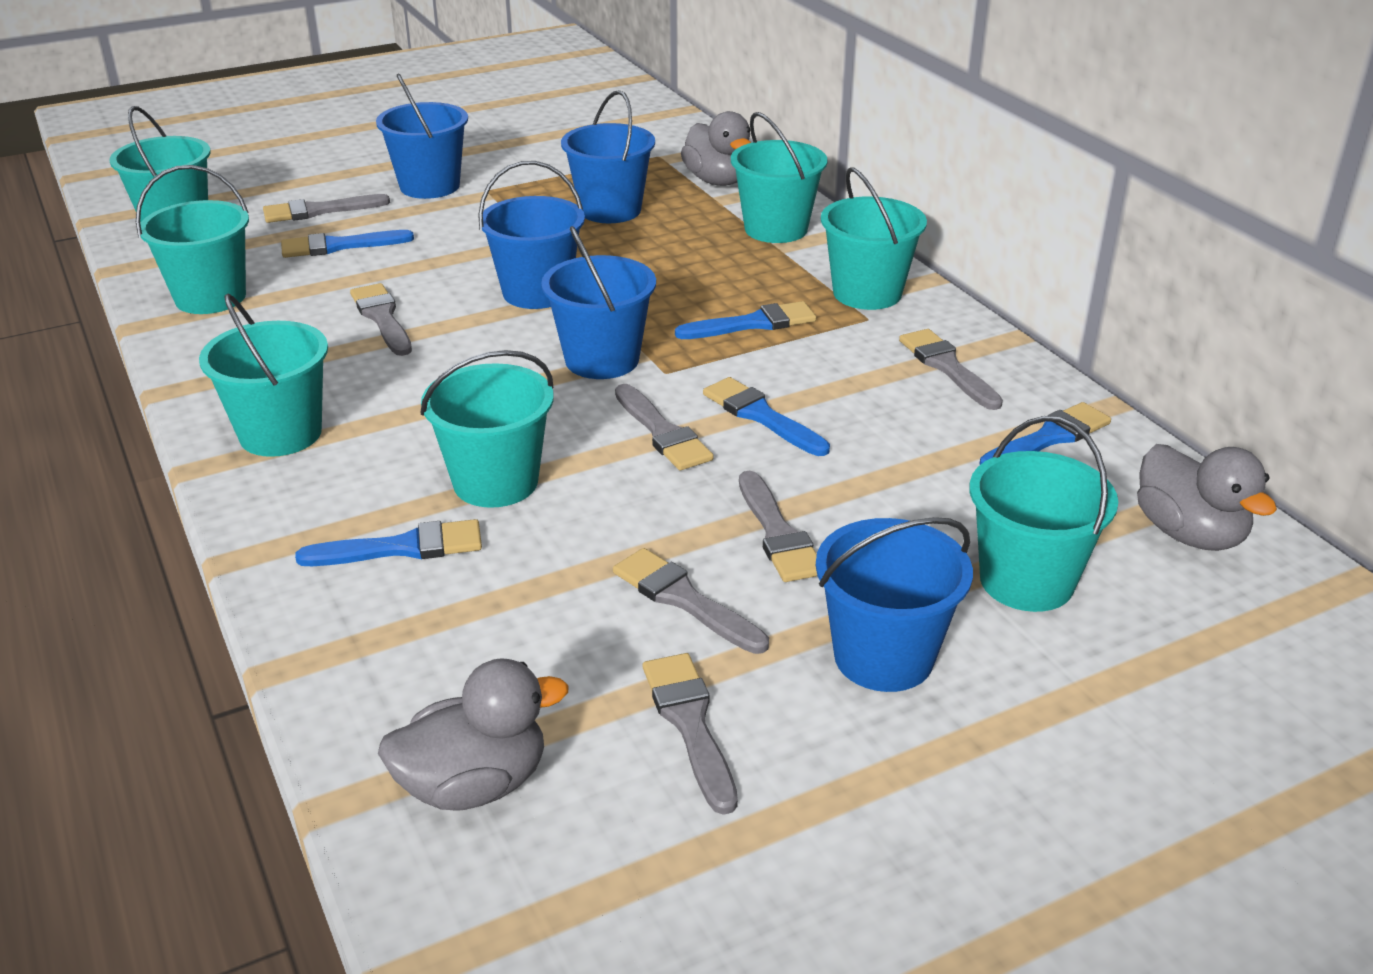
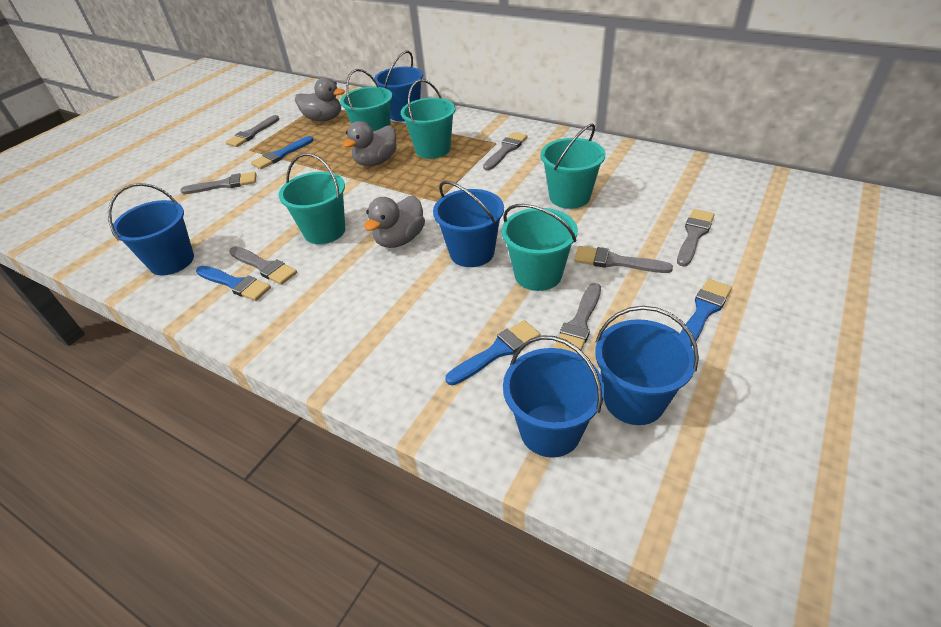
blue brush: [281,230,414,258] [295,519,482,566] [675,301,816,339] [703,377,830,456] [979,402,1111,465] = 5 -> [196,266,271,301] [251,136,313,169] [445,320,540,385] [680,279,732,346] = 4
turquoise bucket: [110,106,211,222] [136,165,249,314] [199,293,328,457] [420,350,554,508] [731,112,828,243] [821,168,927,310] [969,416,1118,612] = 7 -> [279,153,345,244] [340,69,393,131] [401,79,456,159] [502,204,578,291] [540,124,606,209] = 5

